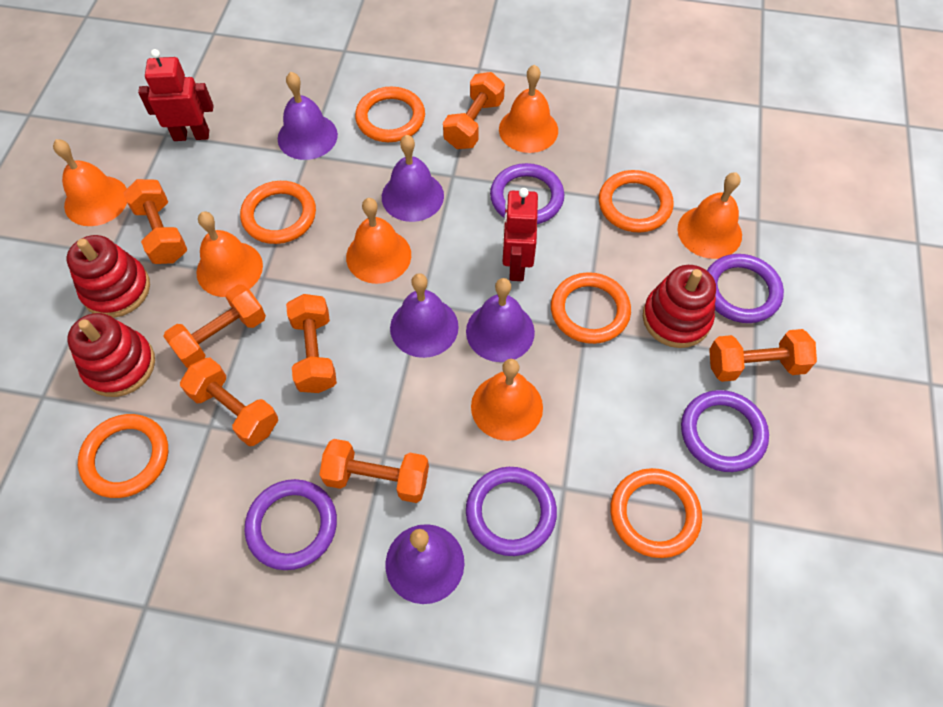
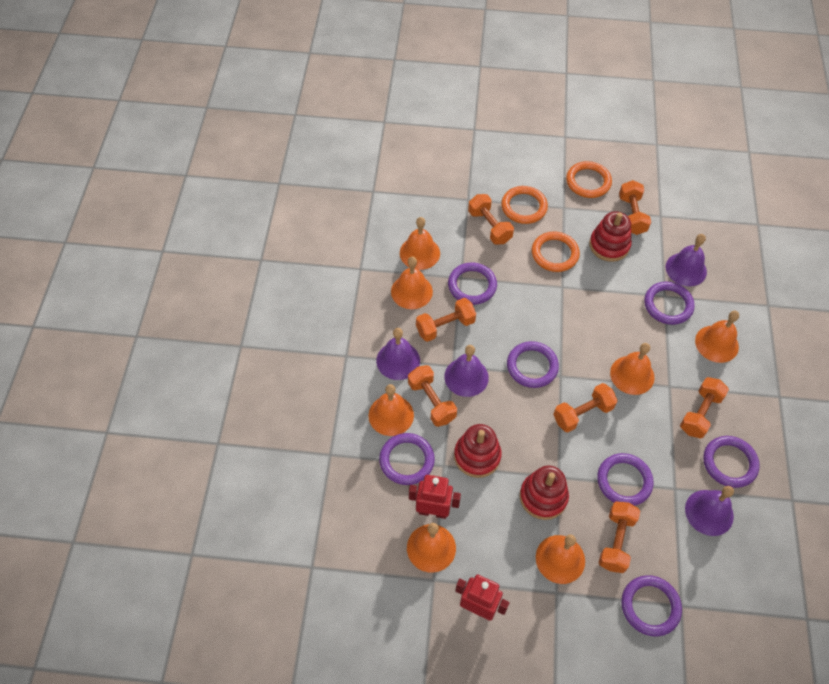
orange bell: [53,139,127,226] [197,212,263,297] [346,198,411,284] [471,359,543,441] [499,65,558,153] [677,172,742,259] = 6 -> [369,384,414,436] [391,257,433,309] [400,217,440,270] [407,523,456,573] [536,534,585,584] [610,343,655,395] [695,311,739,363] = 7
orange ring: [78,414,168,498] [240,181,316,244] [355,87,425,142] [551,272,631,344] [599,170,674,233] [610,468,702,558] = 6 -> [501,186,548,224] [532,232,580,272] [566,161,612,198] = 3
purple bell: [278,72,338,160] [382,135,444,222] [385,524,465,604] [390,273,459,358] [466,278,535,362] = 5 -> [376,328,420,380] [444,345,489,397] [665,234,707,286] [685,486,734,536] = 4
purple ring: [244,479,337,570] [466,467,557,556] [490,163,564,224] [681,390,769,472] [707,254,784,323] = 5 -> [379,433,435,485] [448,263,497,305] [507,341,559,388] [597,453,653,506] [621,575,682,636] [644,282,695,325] [703,436,760,488] = 7

